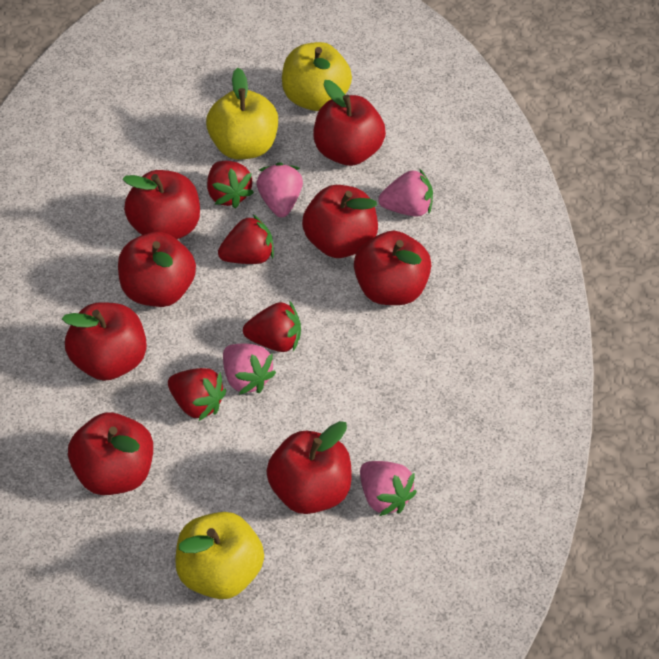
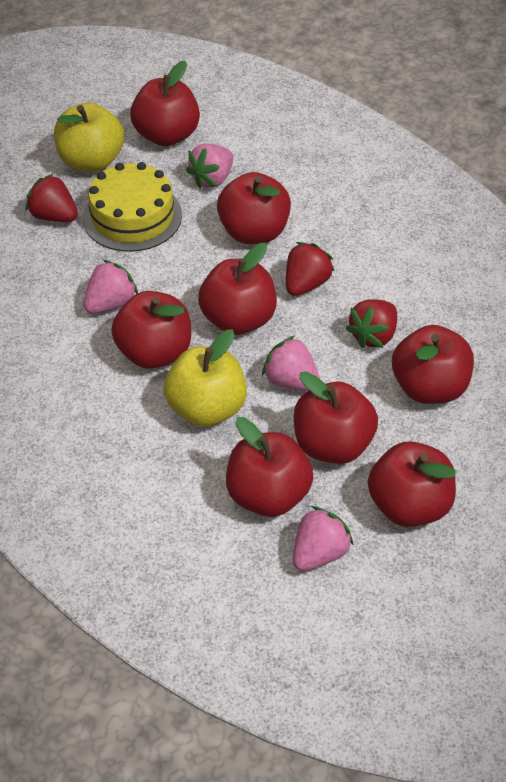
red strawberry: [168,368,226,421] [207,161,254,209] [218,215,274,264] [243,302,301,352] = 4 -> [26,174,78,222] [286,242,335,296] [346,300,397,348] = 3
yellow apple: [175,512,264,599] [206,68,278,159] [282,42,352,111] = 3 -> [54,103,124,172] [164,329,247,427] = 2
yellow cake: none = 0 -> [83,162,182,252] = 1

